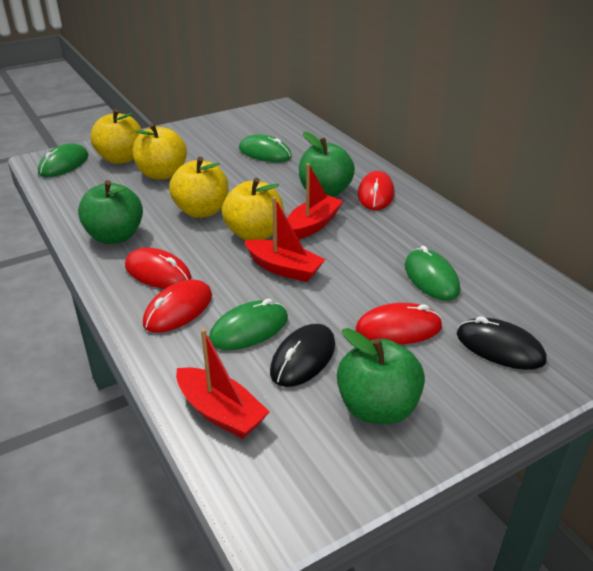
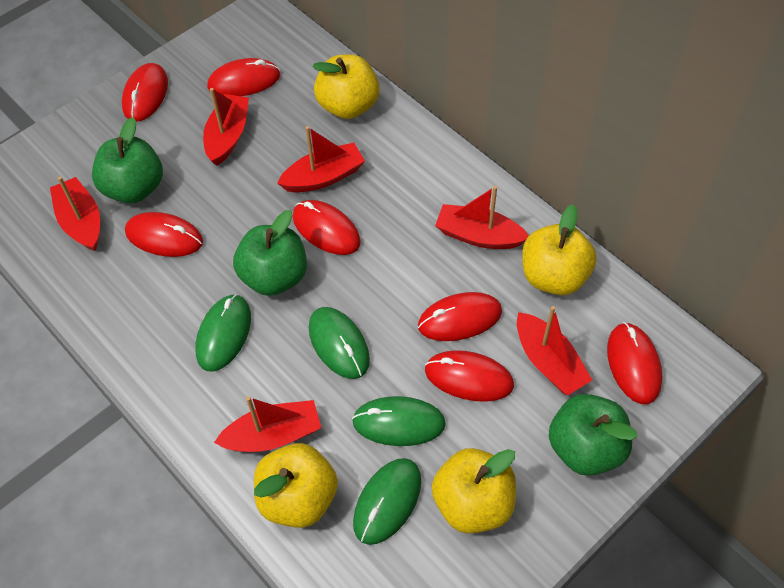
black mouse: [270,324,335,387] [457,316,547,370] = 2 -> none = 0
red boat: [176,328,270,439] [244,197,325,282] [287,163,343,239] = 3 -> [50,177,100,251] [203,88,249,166] [214,396,321,452] [277,126,365,192] [435,186,529,249] [517,306,592,396] = 6
red mouse: [125,248,192,289] [143,280,212,333] [356,303,442,344] [358,171,394,210] = 4 -> [122,63,168,121] [125,212,203,257] [207,58,280,96] [293,200,361,255] [418,292,502,341] [425,350,514,402] [607,322,663,404] = 7

